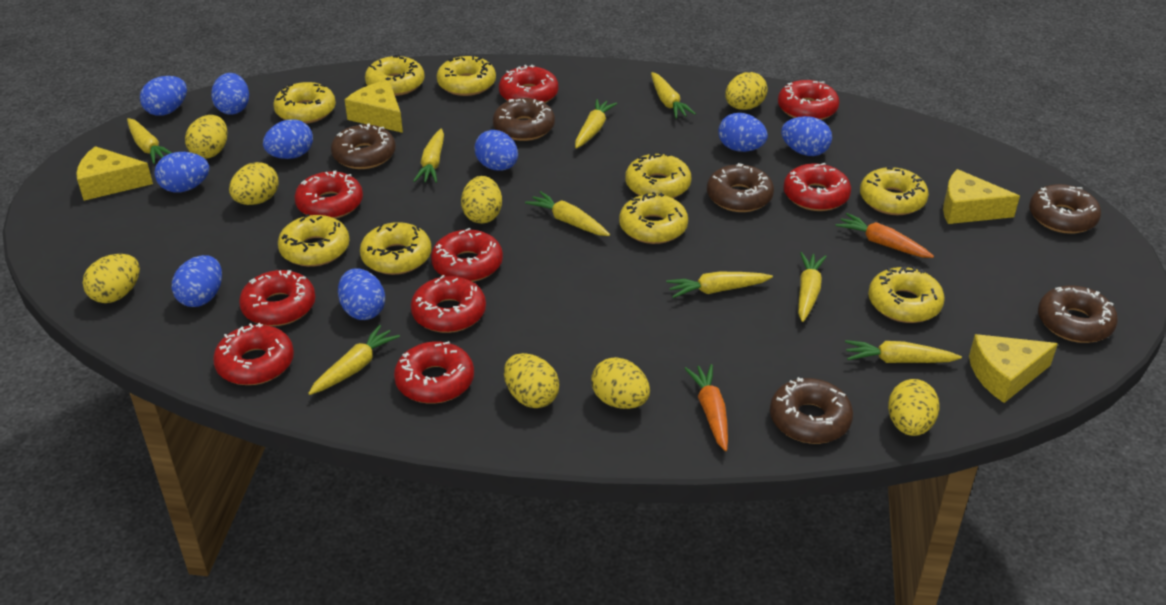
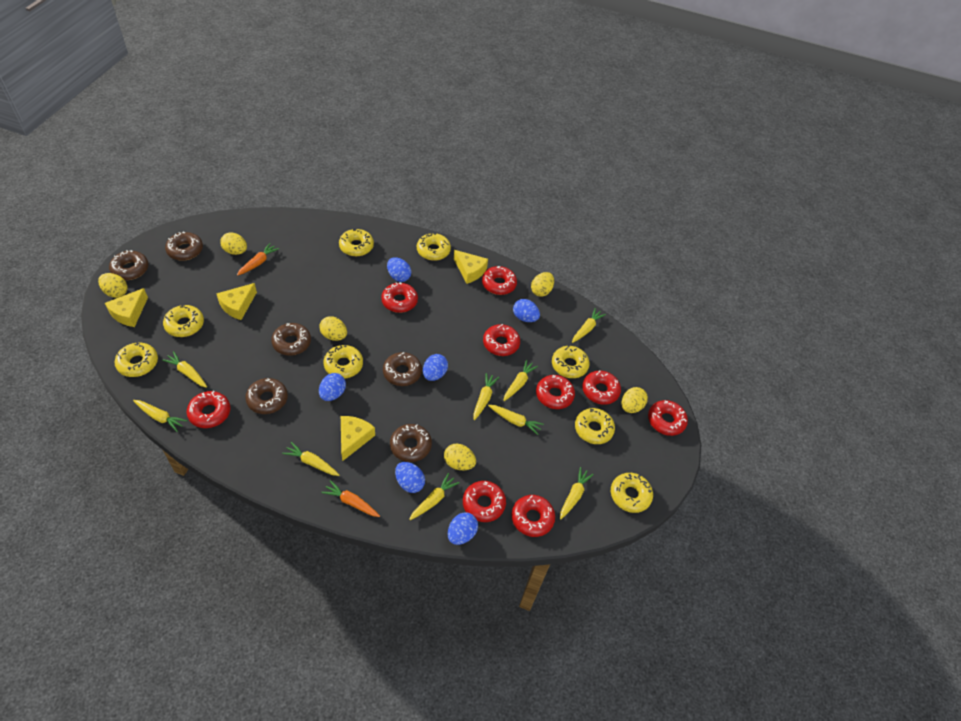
blue egg: [140,76,187,116] [154,152,209,192] [172,255,222,307] [211,73,249,115] [263,119,313,159] [338,268,385,320] [474,130,518,171] [718,113,768,152] [781,116,832,156] = 9 -> [319,373,346,401] [387,257,411,282] [395,462,425,493] [423,354,448,381] [448,512,478,545] [513,299,540,322] = 6
yellow donut: [273,82,336,124] [278,214,350,267] [360,222,431,275] [365,55,425,96] [437,56,496,96] [619,192,688,244] [625,152,691,198] [860,166,929,215] [868,266,945,323] = 9 -> [115,342,158,377] [163,305,204,337] [324,345,363,379] [339,229,374,256] [417,233,451,261] [552,346,590,378] [575,408,615,444] [611,473,653,513] = 8
yellow egg: [83,254,140,303] [185,115,228,159] [229,162,278,205] [461,176,502,223] [504,353,559,408] [591,357,650,409] [725,72,768,110] [888,379,940,436] = 8 -> [98,273,128,298] [220,232,247,255] [319,316,347,341] [444,443,476,470] [531,272,554,297] [622,387,648,413] = 6

